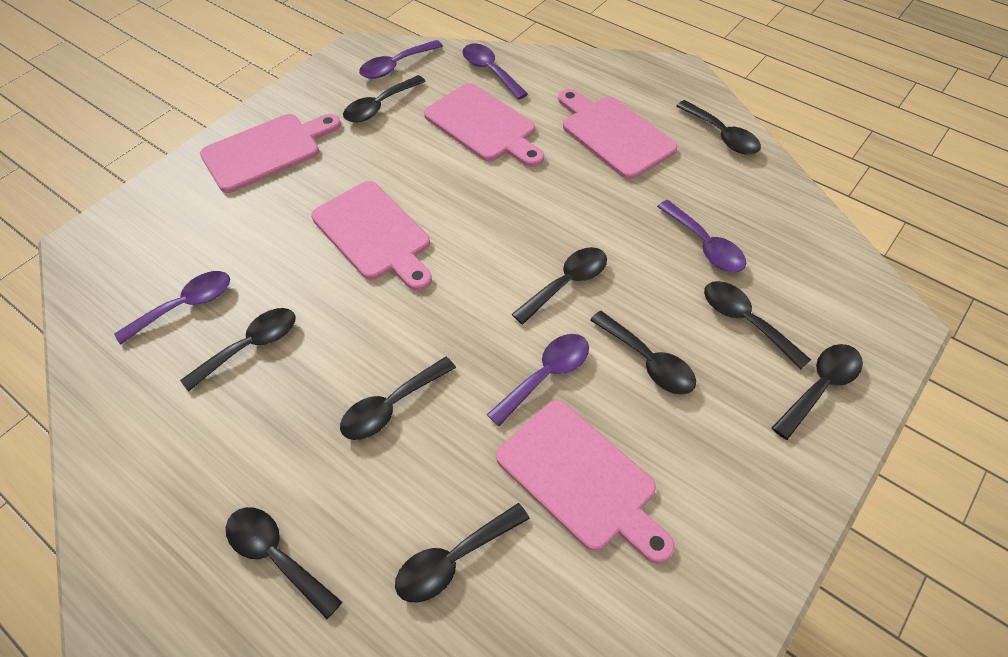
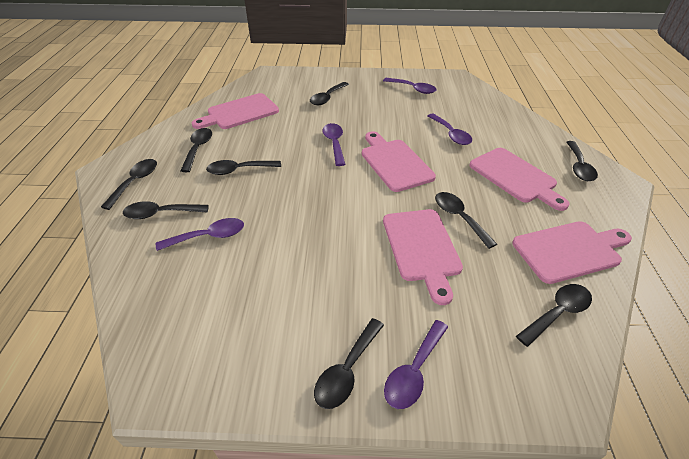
black spoon: [180,308,296,392] [226,507,342,619] [340,357,456,440] [343,75,426,122] [395,503,530,602] [512,247,607,324] [590,311,696,395] [676,100,761,155] [704,281,811,370] [772,344,863,440] = 10 -> [101,159,157,210] [123,201,209,219] [180,128,212,172] [206,160,281,175] [310,82,349,105] [314,318,384,409] [435,192,497,249] [516,284,592,347] [566,141,598,181] = 9

